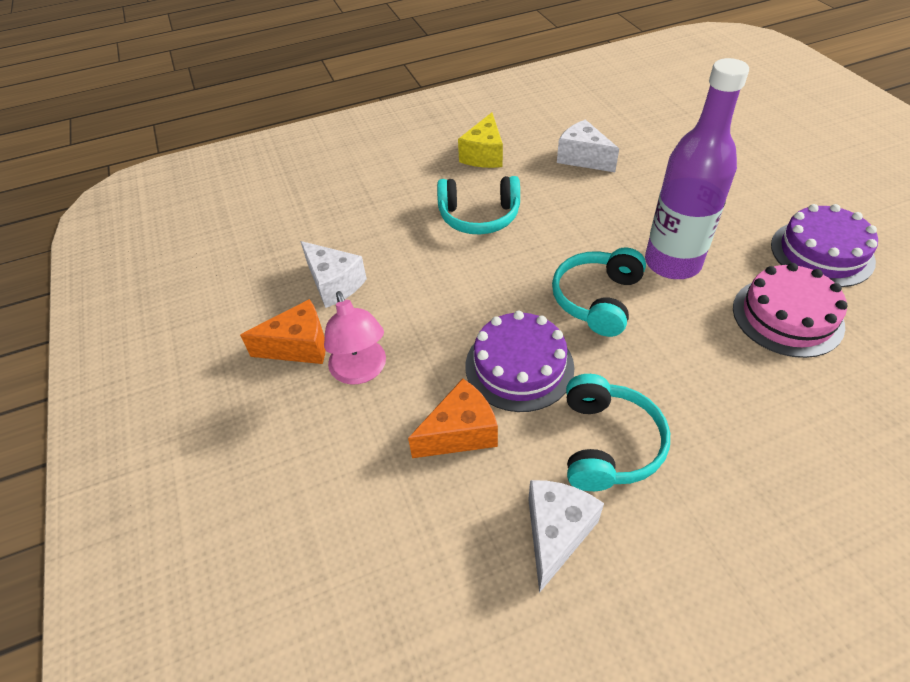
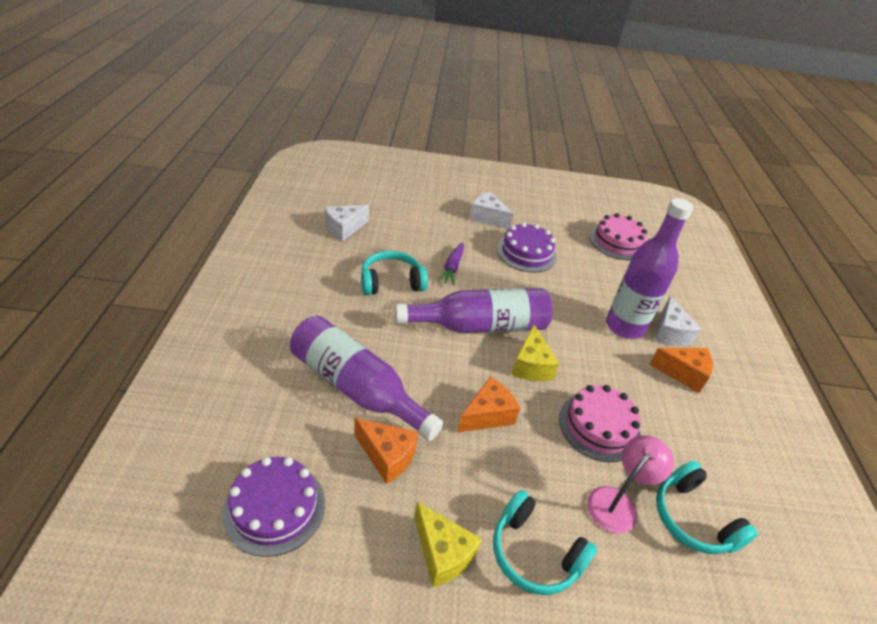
orange cheese: [240,299,325,364] [408,378,498,458] = 2 -> [354,418,418,484] [457,377,520,432] [649,348,713,393] = 3
pink cake: [733,263,848,358] = 1 -> [559,385,641,462] [589,213,647,260] = 2
purple bottle: [645,58,749,279] = 1 -> [290,316,443,441] [395,288,553,333] [606,198,693,339] = 3
purple carrot: none = 0 -> [437,242,464,285] = 1
yellow cheese: [458,112,503,168] = 1 -> [414,502,482,588] [511,325,559,381] = 2

